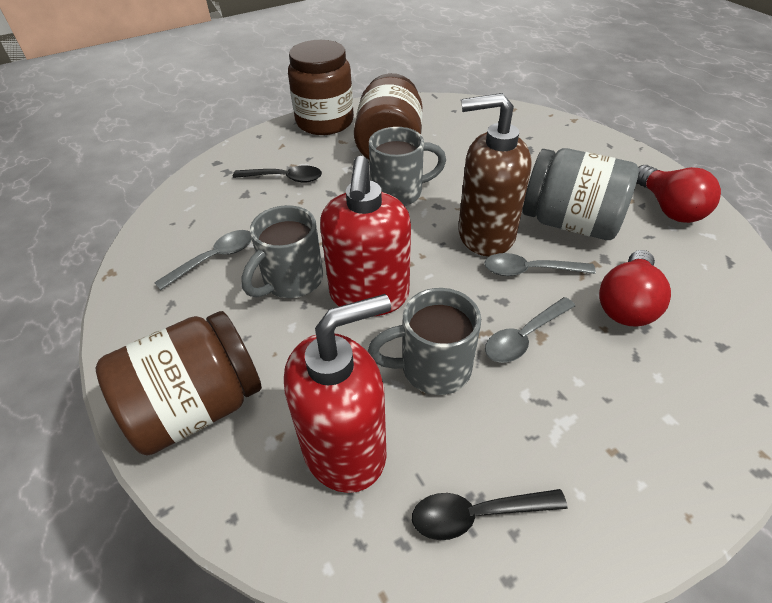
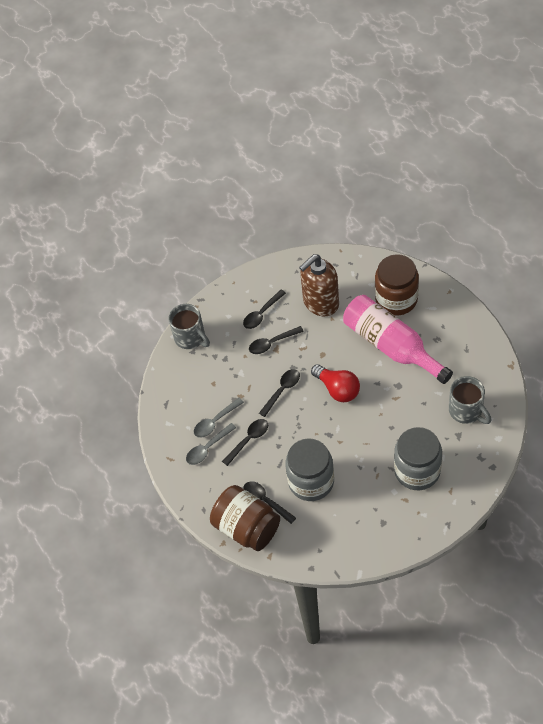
black spoon: [233,165,322,183] [412,489,568,540] = 2 -> [222,419,268,466] [243,290,286,329] [243,481,296,524] [249,326,304,354] [259,369,300,417] = 5
brown jar: [95,311,262,456] [288,40,354,135] [354,73,422,160] = 3 -> [210,485,280,551] [375,254,419,316] = 2
grey jar: [523,148,639,240] = 1 -> [285,438,334,501] [394,427,442,490] = 2
grey mug: [241,205,323,298] [368,288,481,395] [369,127,446,206] = 3 -> [169,304,210,349] [449,376,491,424] = 2
grey spoon: [154,230,252,290] [484,253,596,276] [485,297,575,363] = 3 -> [186,423,236,465] [194,398,244,438] = 2
pink bottle: none = 0 -> [343,295,453,384] = 1
red light bulb: [599,250,671,327] [637,165,721,223] = 2 -> [311,364,360,402] = 1
red soap dispenser: [284,294,391,493] [320,156,411,316] = 2 -> none = 0

